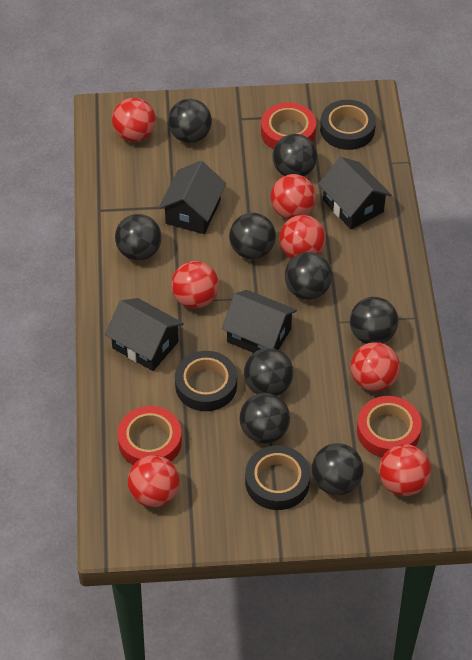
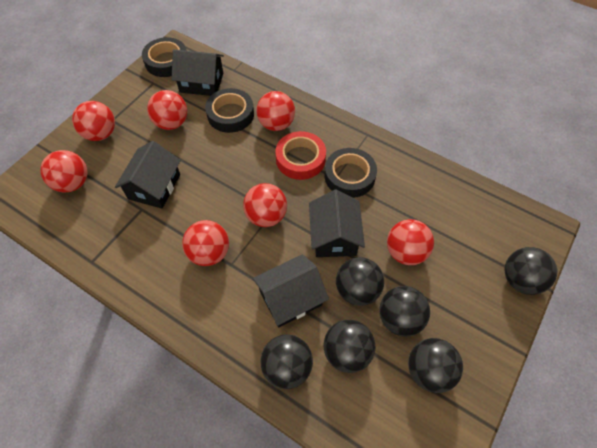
black ball: [115,214,162,261] [168,99,212,143] [229,213,276,259] [239,393,290,444] [244,348,294,396] [273,134,317,176] [285,252,332,300] [312,443,363,495] [350,297,398,344] = 9 -> [261,334,313,389] [323,320,375,373] [336,257,384,306] [379,286,430,337] [408,338,463,393] [504,247,557,295] = 6
red tape: [117,406,182,465] [261,103,316,149] [357,396,422,457] = 3 -> [275,131,326,180] = 1

